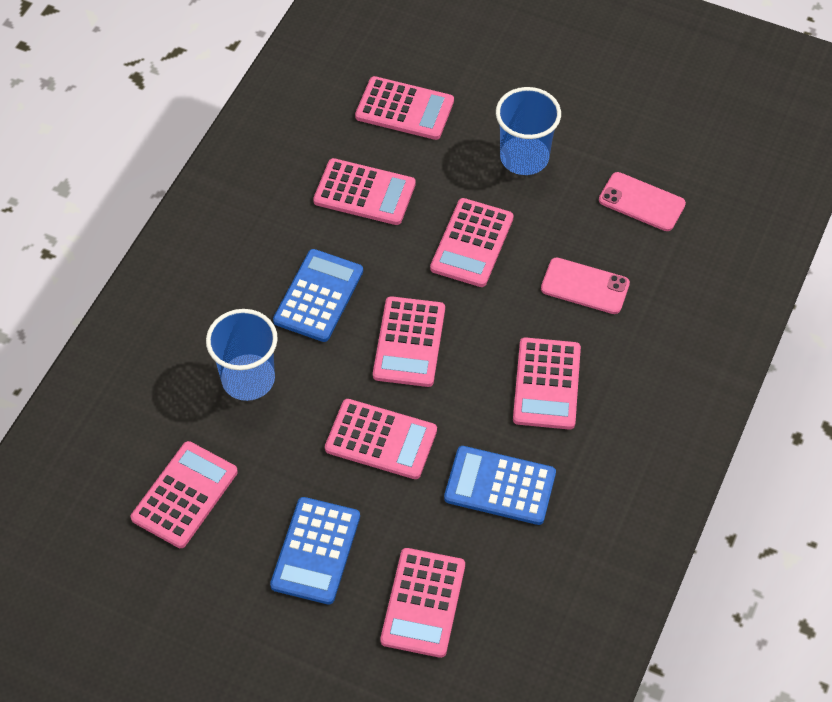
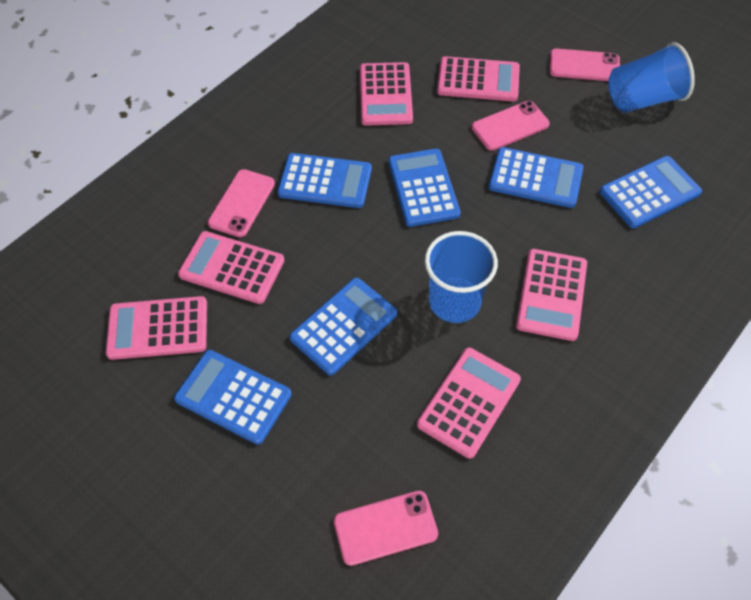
blue calculator: [270,497,360,604] [273,249,363,342] [444,446,556,525] = 3 -> [174,350,292,445] [277,153,372,208] [290,278,397,375] [388,149,461,227] [489,147,583,208] [600,156,702,228] = 6
pink calculator: [131,441,238,548] [313,158,416,225] [325,399,437,479] [355,76,454,140] [373,296,445,387] [380,548,465,658] [430,198,514,287] [513,337,581,430] = 8 -> [106,296,207,360] [178,231,285,304] [360,62,413,126] [417,348,521,459] [437,56,520,101] [516,249,587,341] = 6
pink phone: [541,257,630,314] [599,172,686,231] = 2 -> [208,169,275,237] [334,491,438,566] [472,101,550,151] [550,49,620,81] = 4

